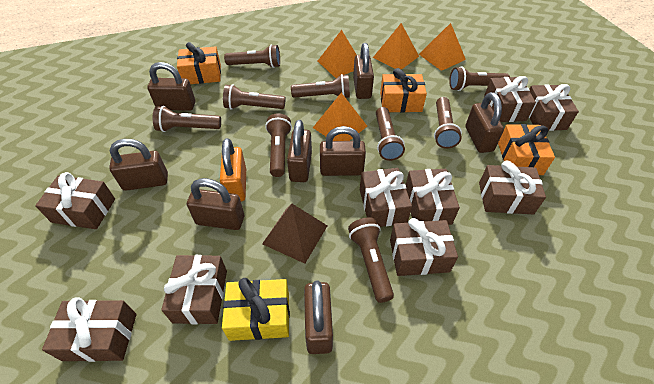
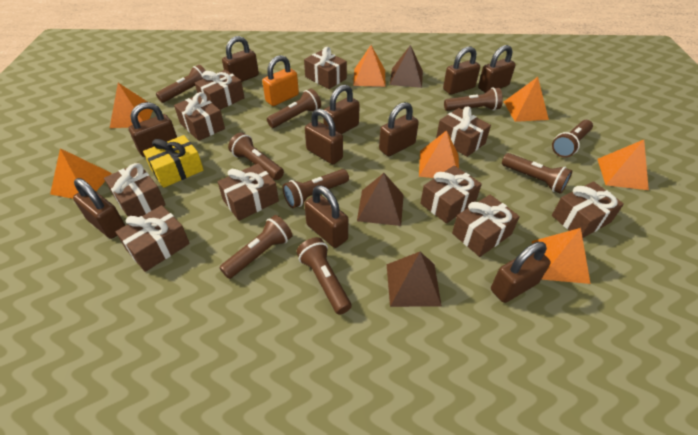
brown gift: [35,172,115,229] [42,297,137,362] [161,255,227,324] [360,168,412,227] [390,218,458,276] [406,169,460,225] [479,161,546,214] [484,76,536,122] [529,84,579,131] = 9 -> [104,163,166,217] [116,205,190,272] [174,92,225,141] [195,70,245,110] [218,163,279,221] [304,47,347,89] [420,166,482,224] [436,106,491,157] [452,195,520,257] [552,181,624,238] = 10
brown padlock: [109,139,168,191] [147,62,195,111] [187,178,244,230] [287,120,312,182] [304,281,333,354] [320,126,366,176] [353,43,374,99] [465,92,504,153] = 8 -> [73,178,126,239] [129,102,177,157] [222,36,259,82] [304,185,348,248] [305,109,343,164] [323,85,360,134] [379,102,419,156] [443,47,480,95] [478,45,516,93] [491,242,551,303] = 10
brown pyramid: [262,204,327,264] = 1 -> [357,173,404,226] [387,252,442,307] [390,45,423,88] = 3
orange gift: [177,42,221,84] [380,68,427,112] [498,124,555,175] = 3 -> none = 0
orange pyramid: [313,93,367,141] [318,30,357,78] [373,23,419,70] [419,23,466,71] = 4 -> [50,148,112,199] [110,83,153,128] [353,45,385,87] [419,130,459,178] [504,77,549,122] [532,228,591,284] [598,140,649,190] = 7

